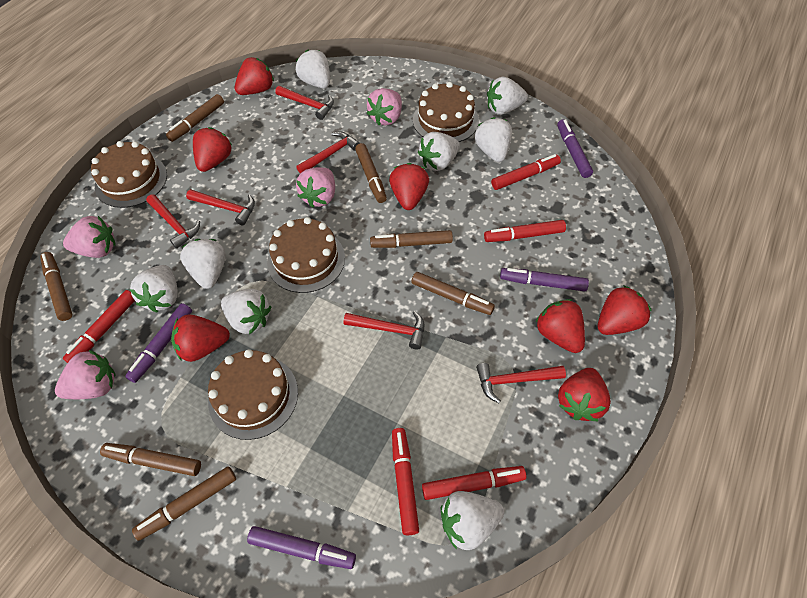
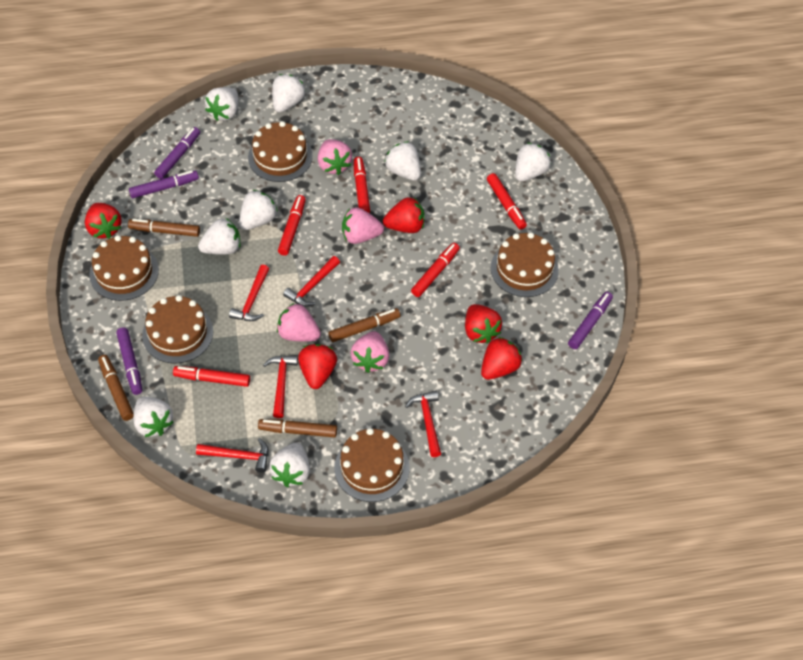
brown cake: [91,141,167,208] [208,349,298,440] [267,217,345,293] [413,82,479,142] = 4 -> [89,235,159,301] [142,295,213,364] [248,121,313,182] [335,428,409,502] [491,232,559,297] = 5
brown marker: [40,252,72,321] [100,443,201,476] [132,466,236,541] [166,94,224,142] [355,143,387,203] [370,230,453,248] [411,272,495,315] = 7 -> [98,355,134,421] [128,219,200,237] [258,419,337,438] [328,308,400,342] = 4
red hammer: [146,194,200,249] [186,189,255,226] [275,86,334,120] [296,131,360,173] [343,311,424,350] [476,363,566,403] = 6 -> [196,438,269,472] [229,265,269,321] [263,355,298,418] [283,256,340,307] [405,391,441,457] = 5
red strawberry: [171,315,230,362] [193,127,232,172] [235,57,274,95] [389,163,429,210] [536,299,585,353] [558,368,611,421] [598,285,651,335] = 7 -> [85,203,122,239] [298,344,337,389] [383,197,425,233] [465,304,502,344] [481,337,522,380] = 5

